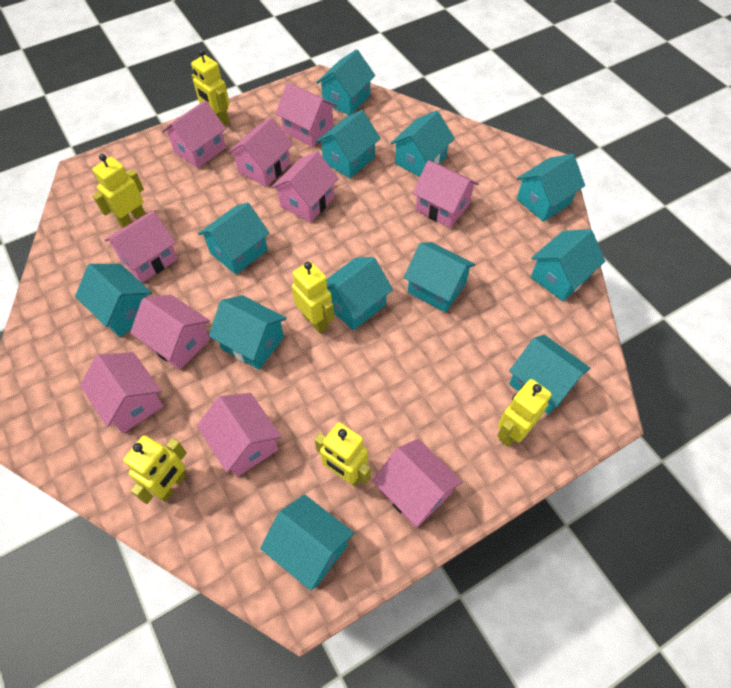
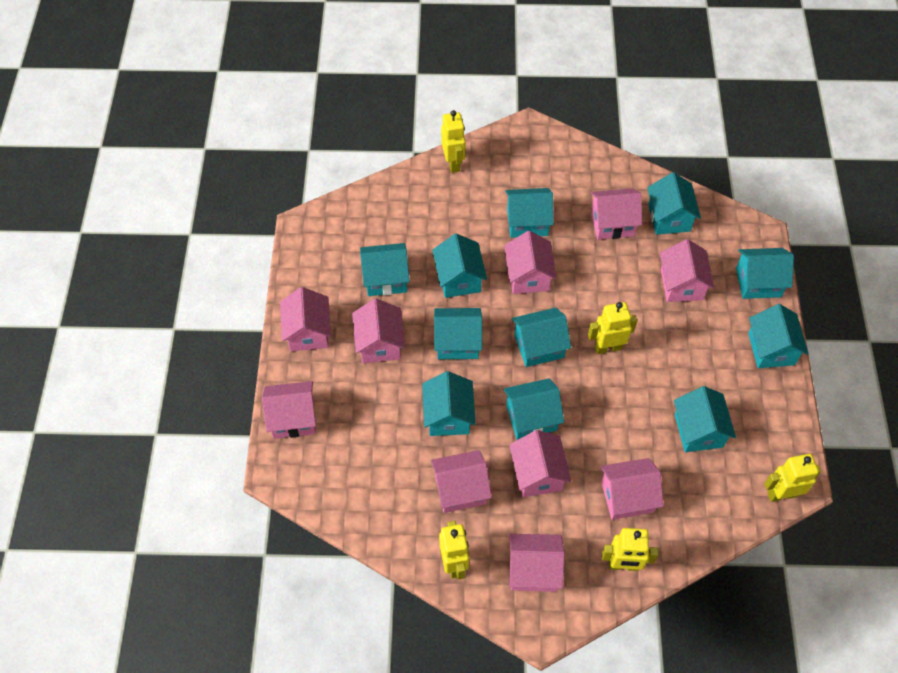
turquoise house: [75,264,152,337] [198,202,270,275] [209,295,287,369] [260,494,354,591] [316,49,375,115] [316,110,381,178] [327,257,393,331] [391,110,455,177] [404,242,475,313] [509,335,591,414] [517,154,585,222] [531,229,605,301] = 12 -> [360,243,410,296] [422,371,476,436] [432,234,487,298] [434,308,482,359] [503,378,564,440] [505,188,554,238] [512,308,571,367] [647,172,701,235] [674,386,736,452] [736,248,794,299] [748,304,809,368] = 11
yellow robot: [92,154,146,228] [123,435,187,504] [191,49,230,126] [292,261,334,333] [315,422,371,487] [497,379,552,447] = 6 -> [439,521,469,580] [441,110,466,173] [588,302,637,354] [602,528,658,571] [764,454,821,502] = 5

